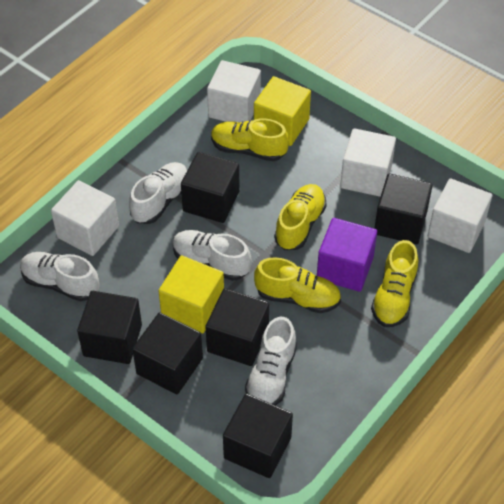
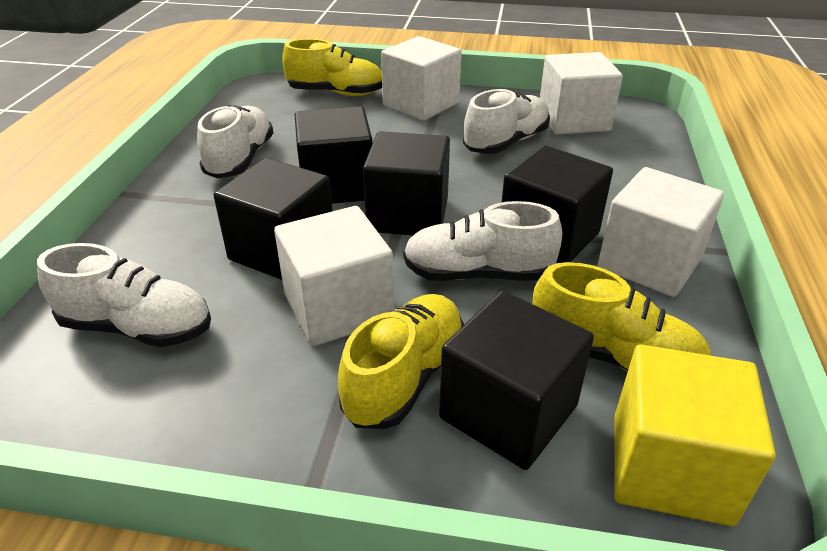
black cube: [77,291,142,364] [132,312,203,394] [181,152,240,223] [205,288,269,366] [223,394,293,478] [374,173,433,244] = 6 -> [213,158,333,280] [295,106,373,204] [363,131,450,235] [439,291,594,470] [502,145,613,264] = 5
purple cube: [317,218,377,292] = 1 -> none = 0
yellow cube: [158,255,224,333] [254,76,311,146] = 2 -> [614,344,776,526] = 1
yellow shoe: [211,118,289,161] [254,257,341,313] [274,184,327,250] [371,240,418,327] = 4 -> [282,39,382,96] [338,294,464,429] [532,262,711,372] = 3

